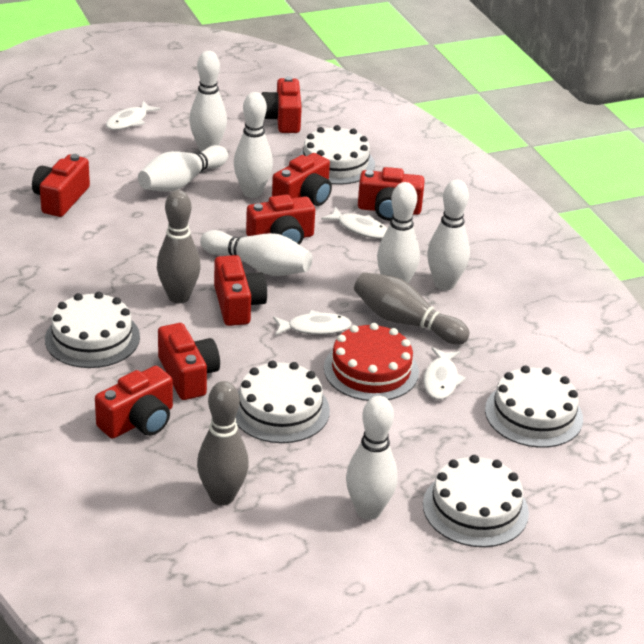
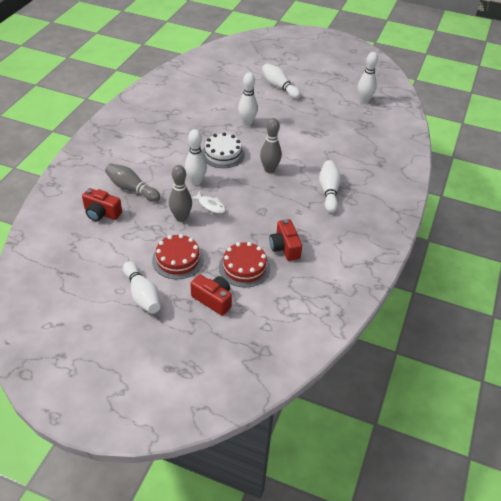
red cake: [324,323,419,401] = 1 -> [152,234,204,279] [219,242,271,287] = 2
red camera: [32,154,90,217] [95,366,173,438] [158,323,220,400] [214,255,267,326] [246,194,315,245] [262,76,302,133] [272,153,332,206] [358,167,425,221] = 8 -> [82,188,122,221] [190,274,232,316] [269,219,302,261] = 3
white bowling pin: [138,145,228,192] [189,51,227,152] [200,230,312,276] [234,92,273,198] [346,396,398,520] [377,182,420,283] [427,180,470,290] = 7 -> [123,261,160,314] [185,129,207,185] [238,72,258,126] [262,63,301,99] [319,160,341,213] [358,52,378,104] = 6
white cake: [45,292,140,368] [235,361,330,443] [298,125,375,185] [423,455,529,547] [485,366,583,448] = 5 -> [202,133,245,168] = 1
white fish: [106,101,161,130] [273,310,352,336] [321,207,388,239] [424,347,466,400] = 4 -> [191,191,226,214] = 1

